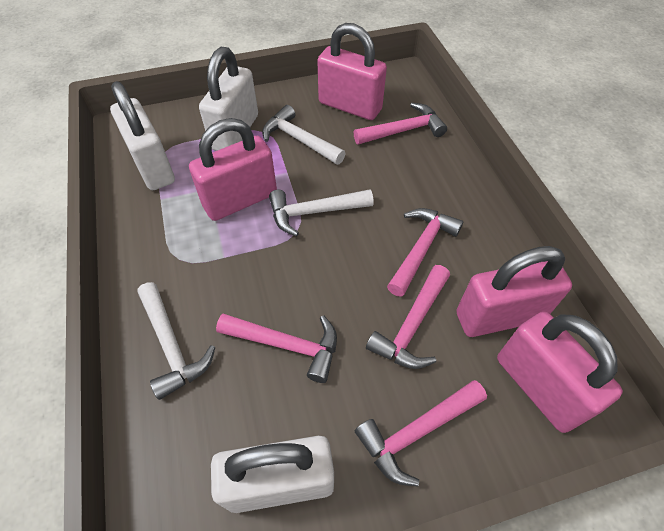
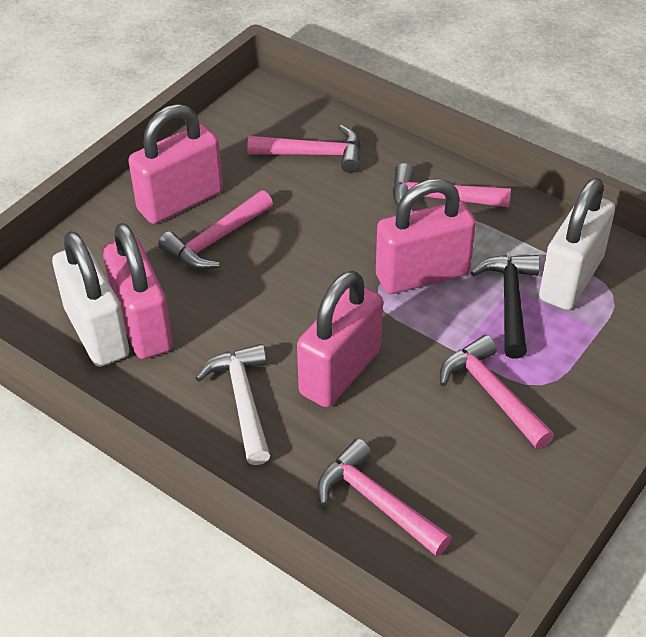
black hammer: none = 0 -> [471,255,540,359] = 1
white hammer: [137,282,216,400] [262,105,346,165] [269,189,374,236] = 3 -> [195,344,270,465] = 1
white padlock: [110,81,175,190] [199,47,258,151] [211,436,334,513] = 3 -> [52,231,130,367] [539,178,615,310] = 2

